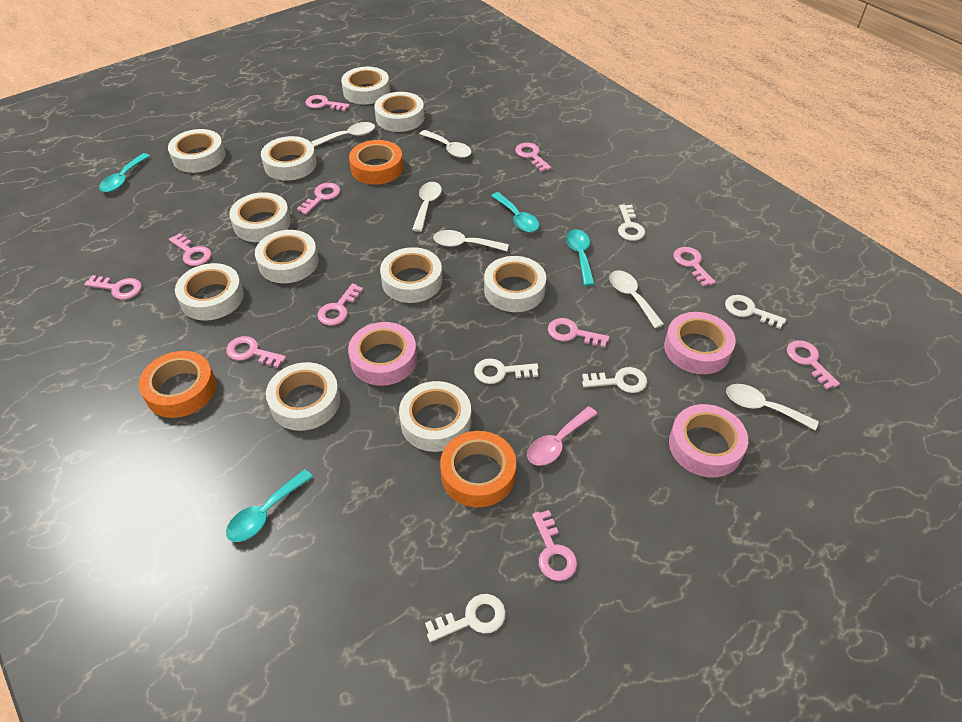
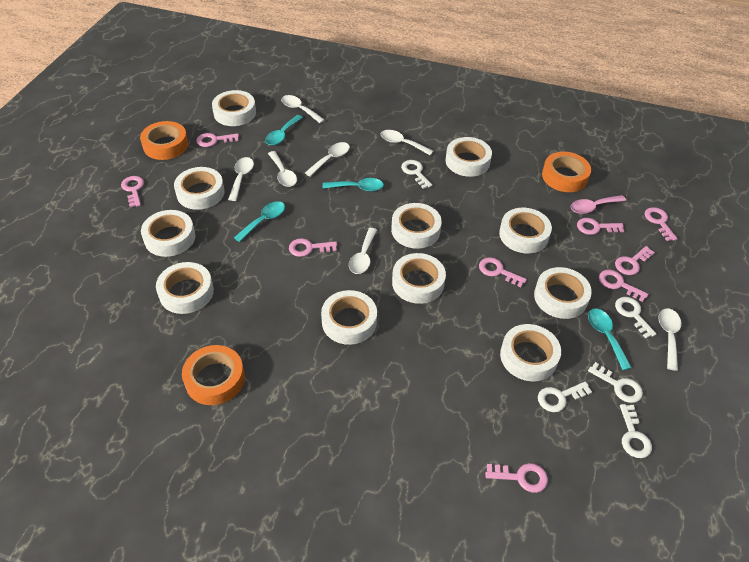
pink key: [84,275,142,300] [169,233,211,266] [226,336,286,368] [297,183,340,215] [305,95,350,111] [317,283,364,326] [515,143,551,172] [532,510,577,581] [548,318,609,348] [673,247,715,286] [787,340,840,389] = 11 -> [121,176,144,207] [196,133,239,147] [289,238,337,257] [479,257,527,287] [485,463,548,493] [577,218,624,235] [599,270,648,302] [615,246,655,275] [645,207,678,241] = 9
pink tape: [348,322,417,386] [664,312,736,374] [669,404,748,477] = 3 -> none = 0
white spoon: [311,122,375,147] [412,182,442,232] [420,130,471,158] [433,230,509,251] [609,270,664,328] [726,384,819,431] = 6 -> [228,157,254,201] [268,151,297,187] [281,95,325,123] [305,142,350,177] [349,228,377,274] [381,130,433,155] [658,309,681,371] = 7

